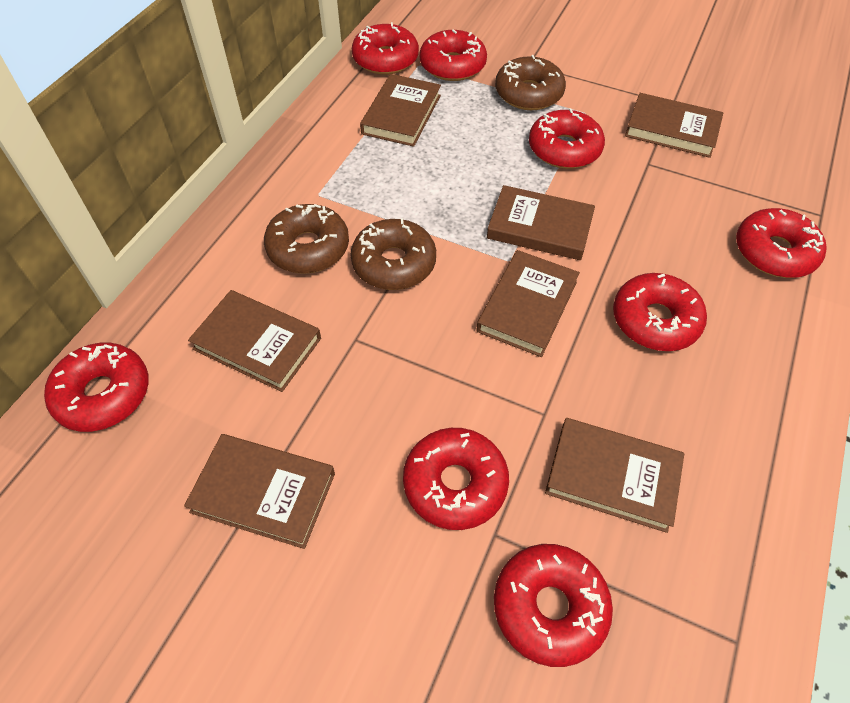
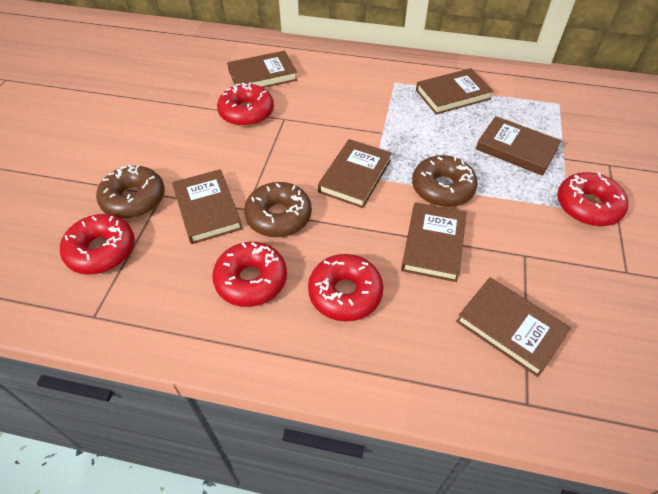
red donut: [44,343,149,432] [352,22,419,75] [403,428,509,530] [420,29,487,81] [494,544,613,667] [529,108,605,169] [613,273,707,351] [736,208,827,278] = 8 -> [60,214,135,275] [212,242,287,307] [217,82,274,127] [308,254,384,321] [557,172,628,227] = 5

